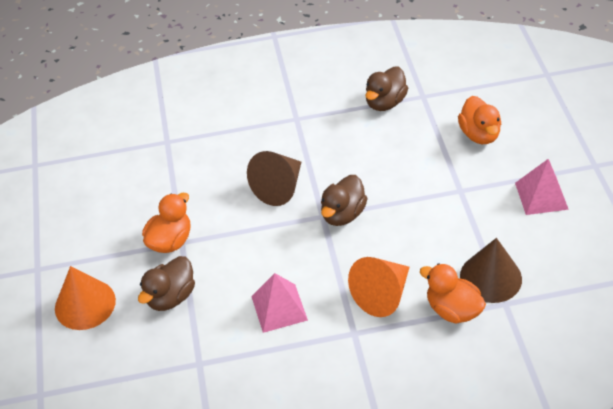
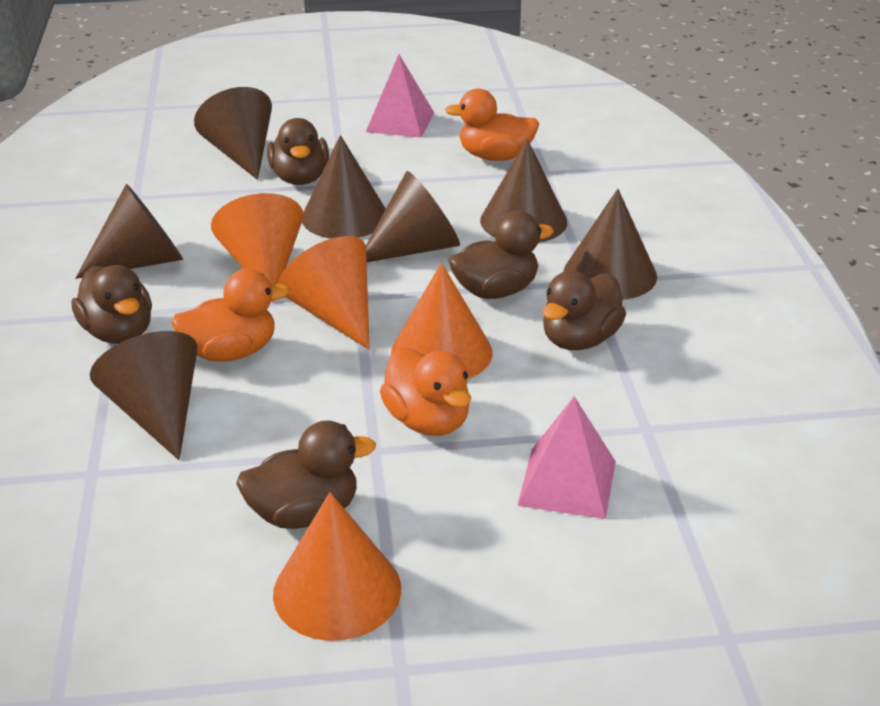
brown cone: [247,151,301,206] [460,238,522,303] = 2 -> [76,184,183,279] [90,331,197,460] [194,87,272,180] [302,135,386,239] [366,171,460,262] [480,139,567,243] [564,189,657,300] = 7
brown duck: [138,256,195,311] [321,175,368,226] [366,67,408,111] = 3 -> [72,265,152,344] [236,420,376,529] [267,118,329,185] [448,211,554,299] [543,271,626,350] = 5
orange cone: [55,266,116,330] [348,257,409,317] = 2 -> [211,193,303,303] [273,492,401,641] [278,236,370,349] [391,263,492,379] = 4

